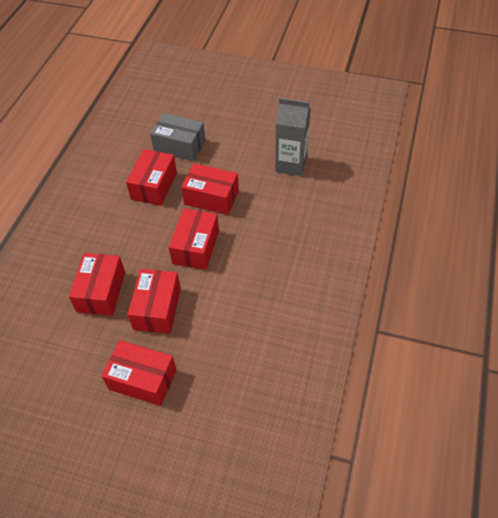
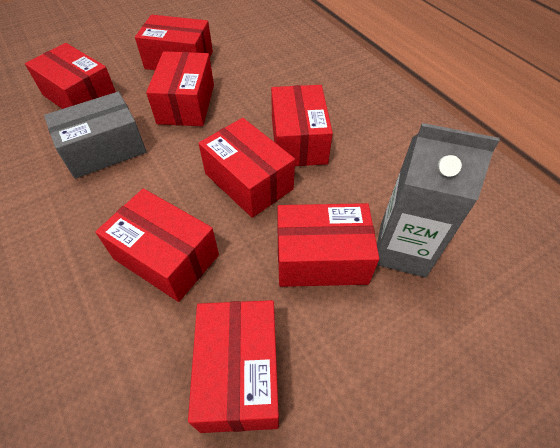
red box: [69,253,125,316] [102,340,177,406] [126,149,177,206] [128,269,181,334] [169,208,219,270] [181,163,239,215] = 6 -> [25,43,116,109] [95,189,219,302] [135,15,213,70] [146,51,214,126] [188,300,279,433] [198,118,295,218] [271,85,333,166] [277,203,379,287] = 8

